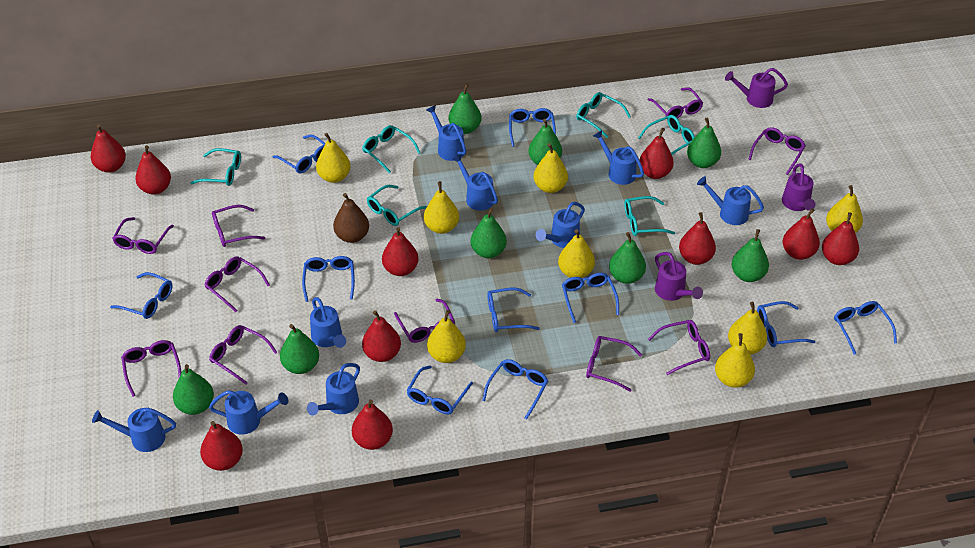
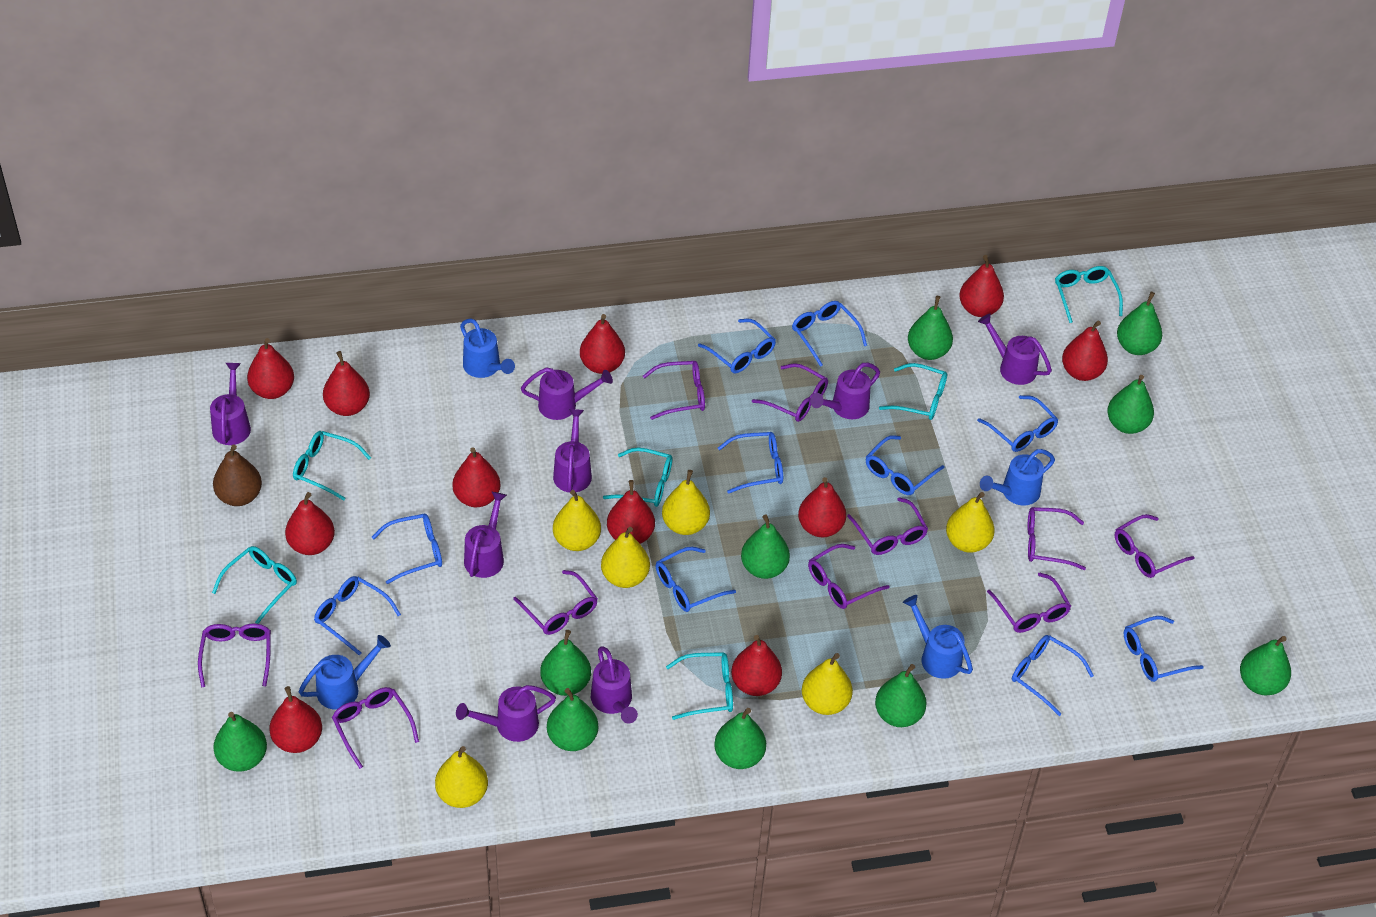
blue watering can: [92,408,176,452] [209,390,288,435] [307,363,360,416] [310,297,346,348] [427,105,466,161] [452,154,498,211] [536,202,585,248] [593,130,644,185] [697,176,764,225] = 9 -> [299,635,391,710] [460,319,515,378] [903,595,973,679] [980,449,1055,505] = 4
green pear: [173,364,214,415] [280,324,319,374] [449,84,482,134] [471,208,507,258] [528,119,562,165] [609,232,646,284] [687,117,721,168] [732,229,769,282] = 8 -> [213,712,267,772] [540,630,591,696] [547,688,598,751] [714,708,766,769] [741,514,790,579] [875,664,927,727] [908,296,953,360] [1107,375,1154,434] [1117,292,1162,355] [1240,636,1291,695] = 10
purple watering can: [655,252,703,301] [725,68,788,108] [782,163,816,211] = 3 -> [210,363,251,445] [456,685,556,742] [464,492,507,578] [521,367,613,420] [553,409,592,492] [591,646,638,724] [810,363,880,419] [978,313,1052,385] = 8
red pear: [91,124,126,173] [135,145,171,195] [200,421,243,471] [352,399,393,450] [362,310,401,362] [382,227,419,276] [640,128,674,179] [679,212,716,265] [783,208,820,260] [822,212,859,265] = 10 -> [247,338,294,399] [269,686,322,753] [285,492,335,555] [323,351,370,416] [452,447,501,507] [580,314,625,374] [607,480,655,544] [731,635,782,696] [798,477,846,537] [959,255,1004,317] [1062,321,1108,381] = 11
yellow pear: [316,133,351,183] [424,181,459,234] [427,310,466,363] [534,143,568,193] [558,229,595,278] [715,333,755,388] [728,302,767,355] [826,185,863,233] = 8 -> [435,746,488,808] [553,490,601,551] [601,527,650,588] [662,470,710,535] [802,653,853,715] [946,492,995,553] = 6

